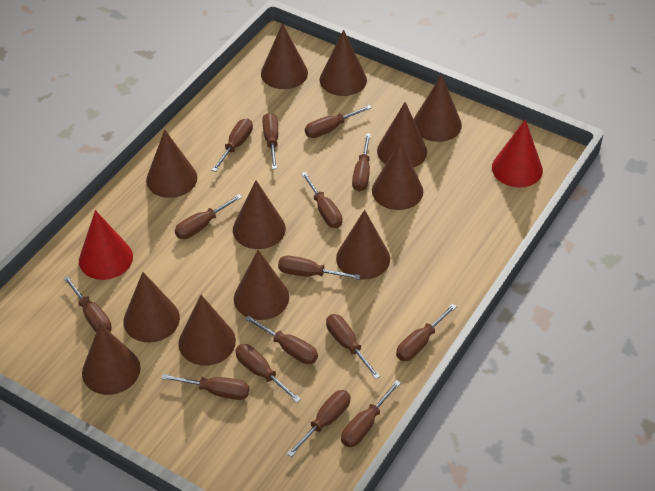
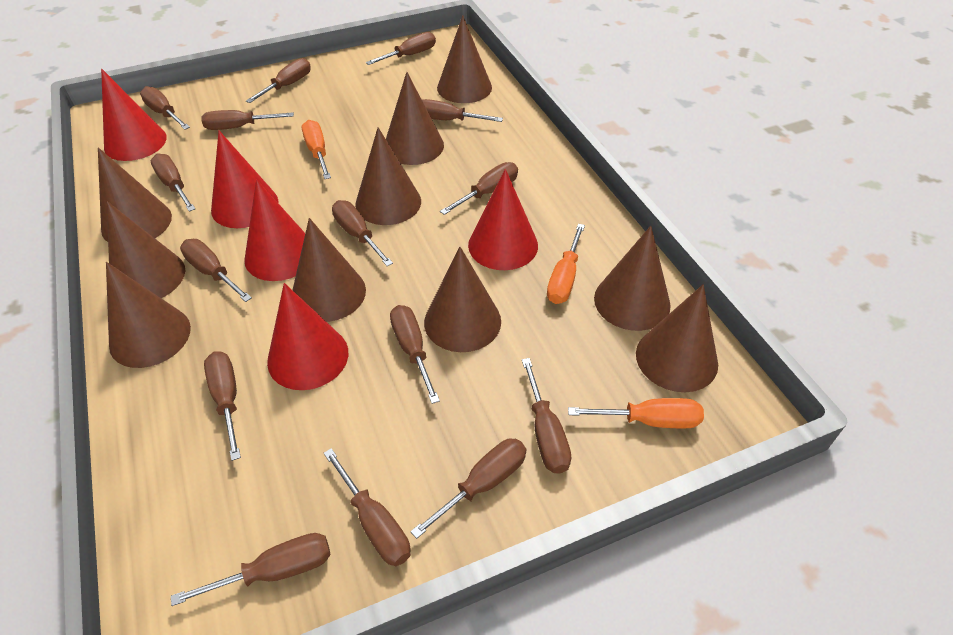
brown cone: [82,324,141,395] [123,272,180,343] [146,130,197,198] [178,295,236,366] [233,180,286,249] [234,250,289,320] [261,23,308,89] [320,30,367,96] [336,210,390,280] [372,141,423,210] [377,102,427,168] [414,75,462,142] = 12 -> [98,147,172,242] [106,262,191,368] [107,201,185,298] [293,218,366,322] [355,127,421,225] [386,72,444,165] [424,247,501,352] [437,15,492,103] [594,226,671,331] [636,284,718,392] = 10
orange screwdriver: none = 0 -> [302,120,331,179] [547,224,585,304] [568,398,704,429] = 3
red cone: [79,210,133,280] [492,119,543,187] = 2 -> [101,69,167,161] [211,131,278,228] [244,180,305,281] [267,283,348,390] [468,169,538,270] = 5

